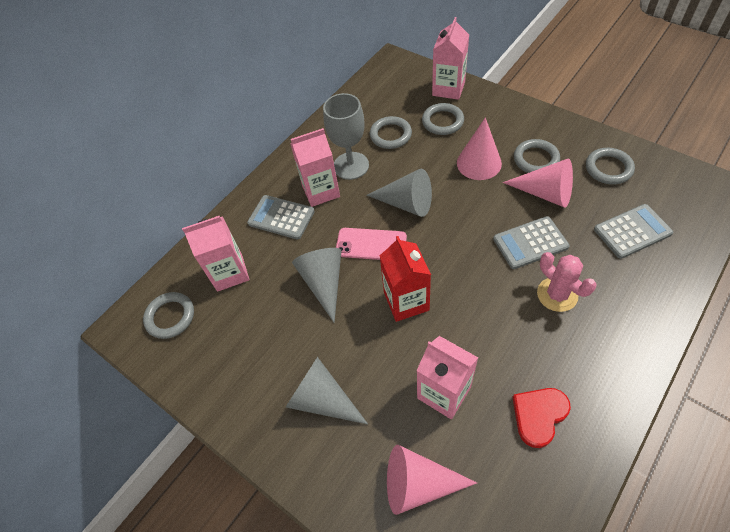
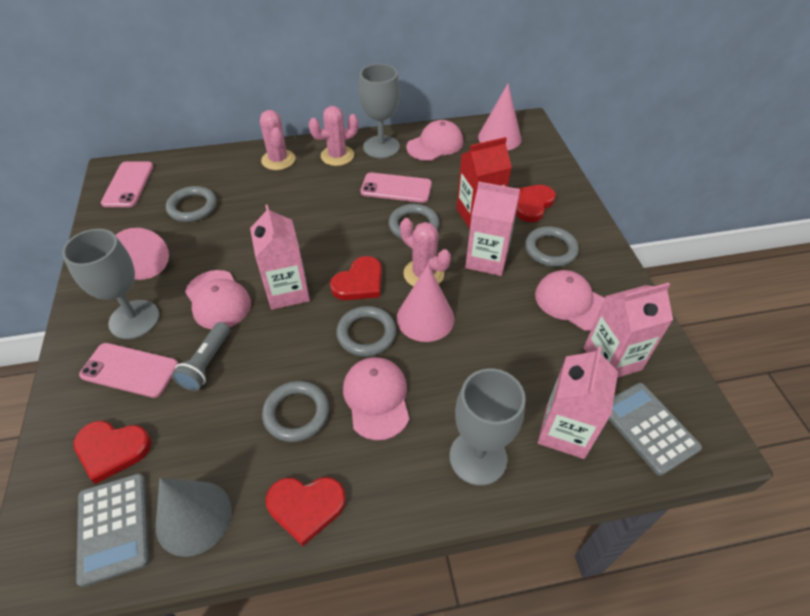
grey calculator: [247,195,315,240] [493,216,570,269] [594,204,673,259] = 3 -> [76,473,149,587] [609,383,702,476] = 2
grey cone: [286,357,368,424] [292,248,341,323] [367,169,432,217] = 3 -> [156,478,232,557] = 1
grey flashlight: none = 0 -> [172,322,230,391] = 1
grey goblet: [323,93,369,180] = 1 -> [62,229,160,339] [359,64,400,158] [450,369,526,486] = 3
pink cactus: [537,252,596,312] = 1 -> [260,110,295,170] [309,106,358,166] [400,218,451,287] = 3
pink cap: none = 0 -> [185,270,251,329] [343,357,409,440] [407,120,463,161] [535,270,605,331] = 4
pink phone: [336,228,407,260] = 1 -> [79,343,179,398] [101,161,154,207] [361,173,432,203] = 3
red heart: [512,388,571,448] = 1 -> [74,421,151,484] [266,477,346,546] [330,256,382,300] [516,185,556,222] = 4

